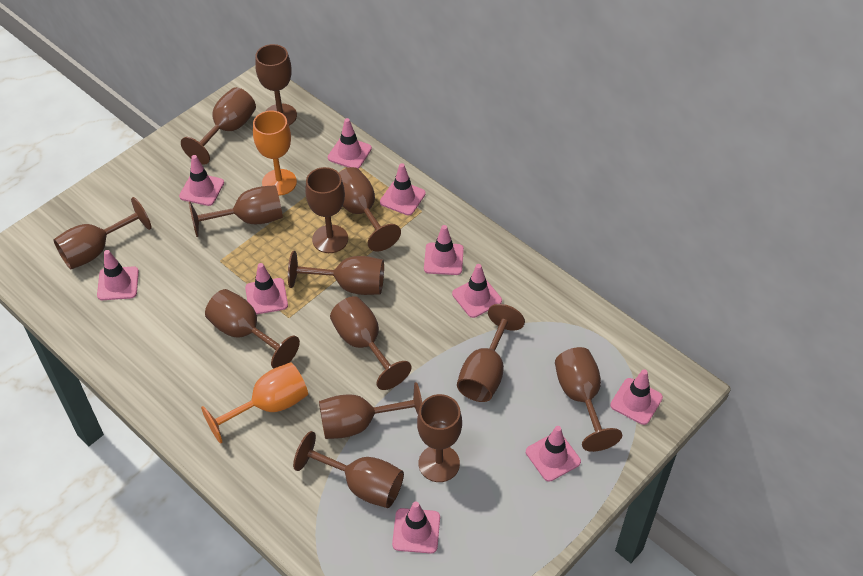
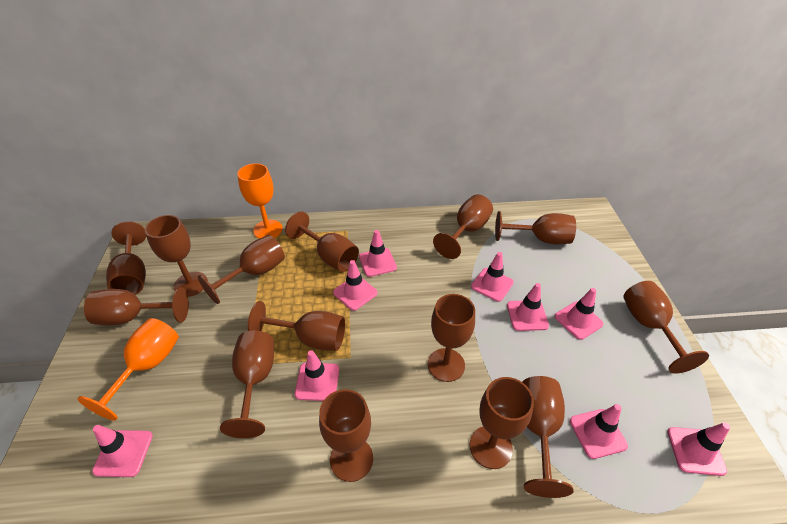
pink traffic cone: [97,250,139,300] [179,155,224,206] [245,263,288,315] [328,118,372,169] [380,163,426,215] [392,501,440,554] [424,225,464,275] [452,264,502,318] [526,426,581,482] [610,369,663,425] = 10 -> [92,425,153,477] [295,350,339,401] [333,260,378,311] [359,230,397,277] [471,252,514,302] [507,283,549,331] [555,288,604,340] [570,404,628,459] [667,422,730,476] = 9

